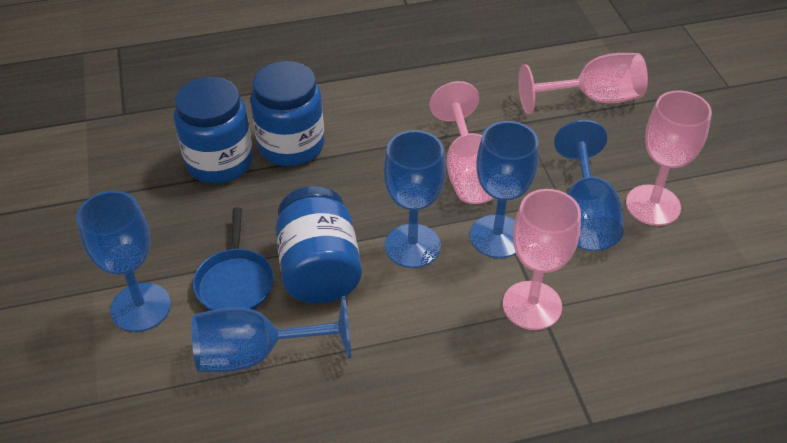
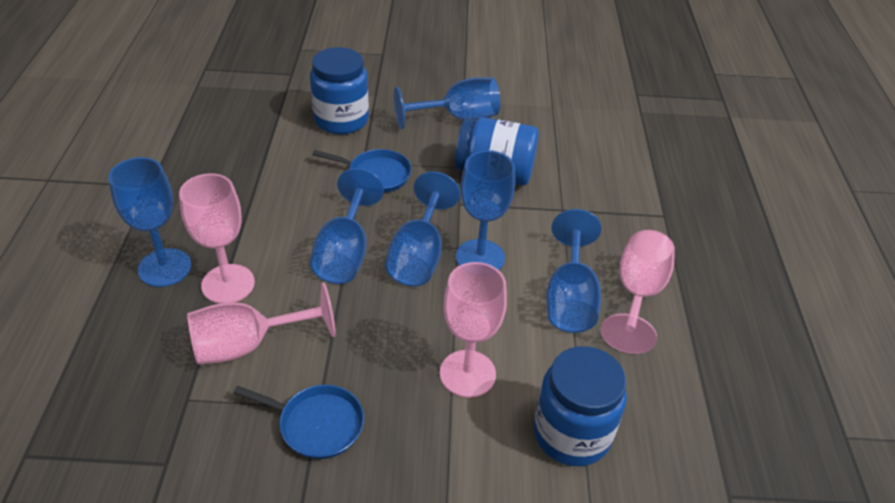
blue goblet: [77,191,171,332] [191,296,351,373] [384,130,446,268] [470,121,539,258] [554,120,624,251] = 5 -> [108,157,191,287] [310,168,384,284] [385,172,460,286] [394,77,500,129] [456,150,515,270] [546,209,601,333] = 6
blue pan: [193,207,274,311] = 1 -> [234,385,364,459] [313,149,411,193] = 2

